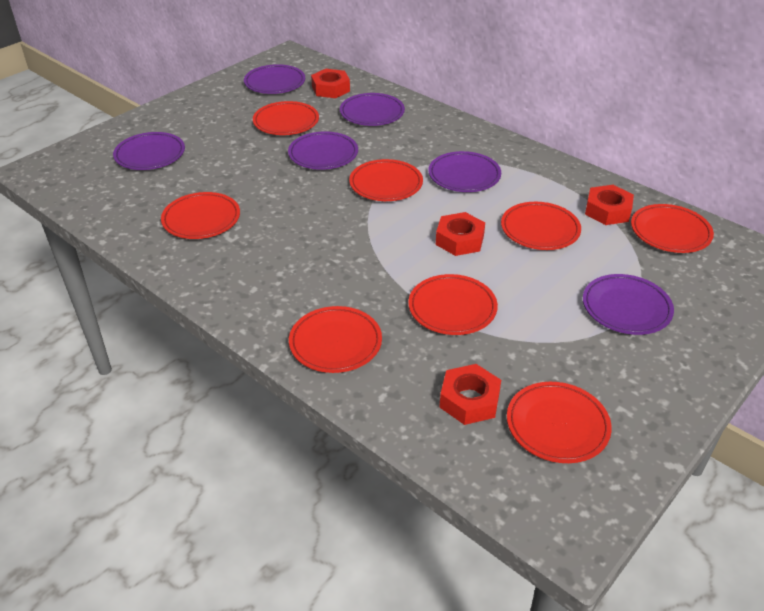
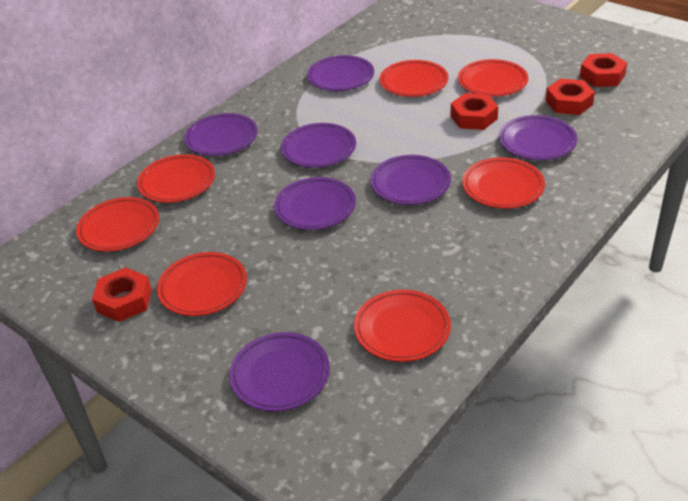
purple plate: [113,132,185,170] [244,64,305,94] [288,131,358,170] [340,93,405,126] [428,151,501,192] [583,274,674,335] = 6 -> [184,113,258,156] [230,332,330,411] [274,177,356,230] [281,123,356,168] [307,55,374,91] [371,155,451,205] [499,115,577,160] = 7
red plate: [161,192,240,239] [253,101,319,135] [289,306,382,373] [349,159,423,201] [408,274,498,335] [501,202,581,250] [507,382,612,463] [631,204,714,253] = 8 -> [76,197,159,252] [137,154,215,203] [157,252,247,316] [354,290,451,362] [380,60,448,97] [458,59,528,97] [462,157,545,208] = 7

